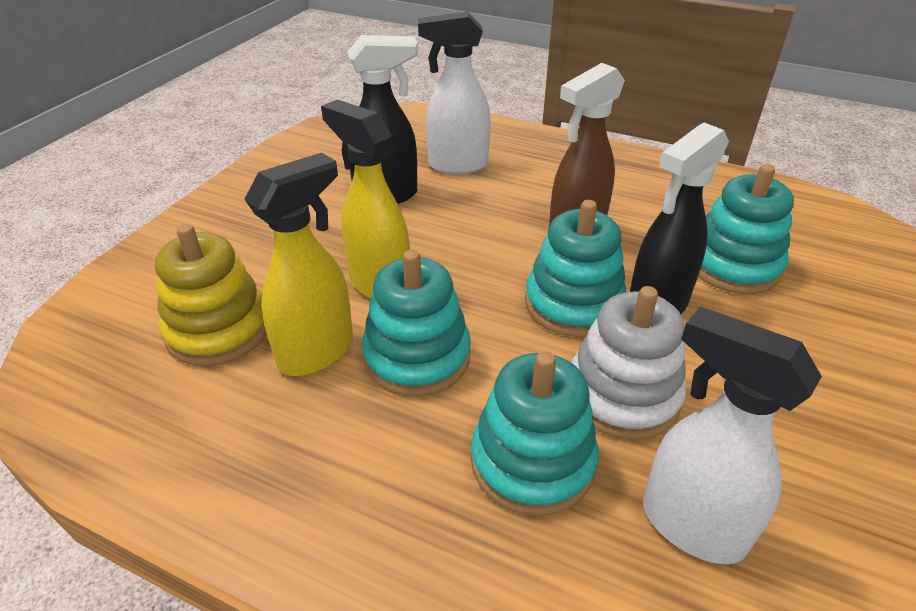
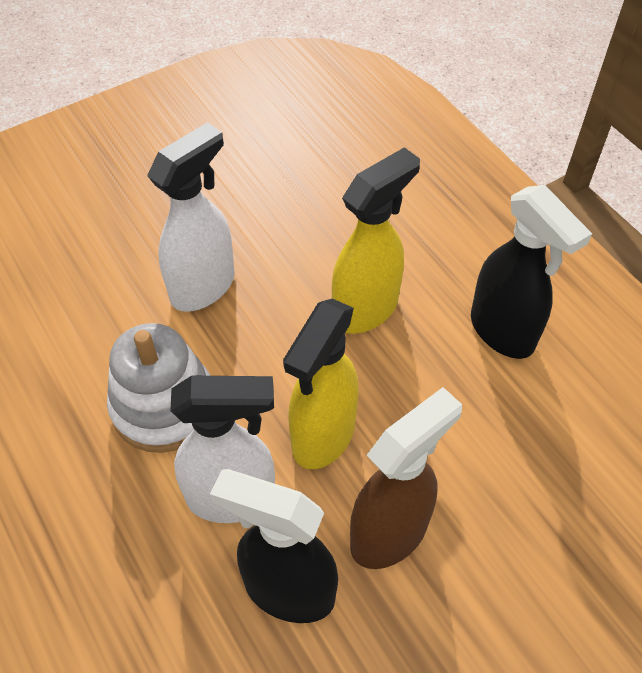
turquoise stacking toy: [362,250,471,397] [471,351,599,516] [525,200,626,337] [698,164,794,294] = 4 -> none = 0
yellow stacking toy: [155,224,267,366] = 1 -> none = 0

